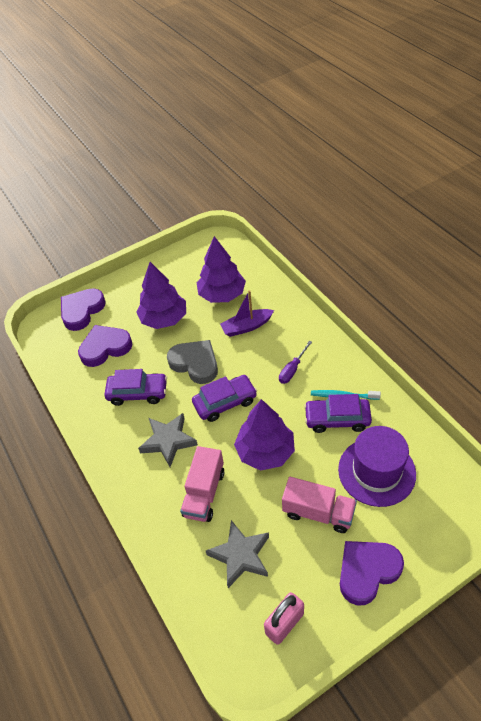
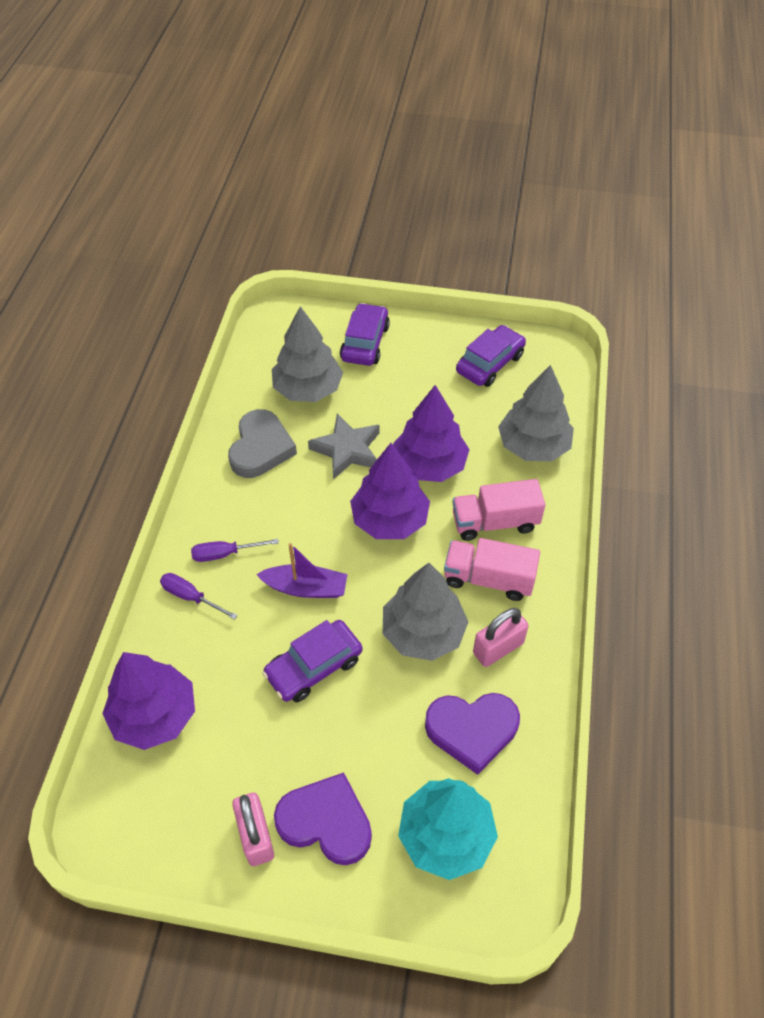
grey star: [138,413,198,467] [206,520,269,588] = 2 -> [308,414,379,479] = 1
grey tree: none = 0 -> [272,306,343,402] [383,563,468,661] [498,365,574,461] = 3
pink padlock: [264,592,304,645] = 1 -> [232,793,274,866] [473,608,529,667] = 2
purple hat: [338,426,416,507] = 1 -> none = 0
purple heart: [61,288,106,331] [78,325,132,367] [340,541,404,606] = 3 -> [274,772,372,865] [425,693,520,775] = 2
purple screwdriver: [279,341,312,384] = 1 -> [160,573,238,620] [191,539,279,562] = 2
turquoise toothbrush: [311,390,381,400] = 1 -> none = 0
turquoise tree: none = 0 -> [398,778,498,880] = 1

